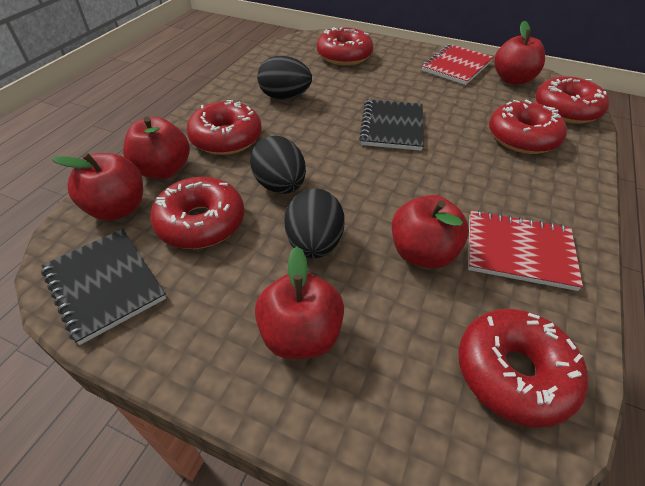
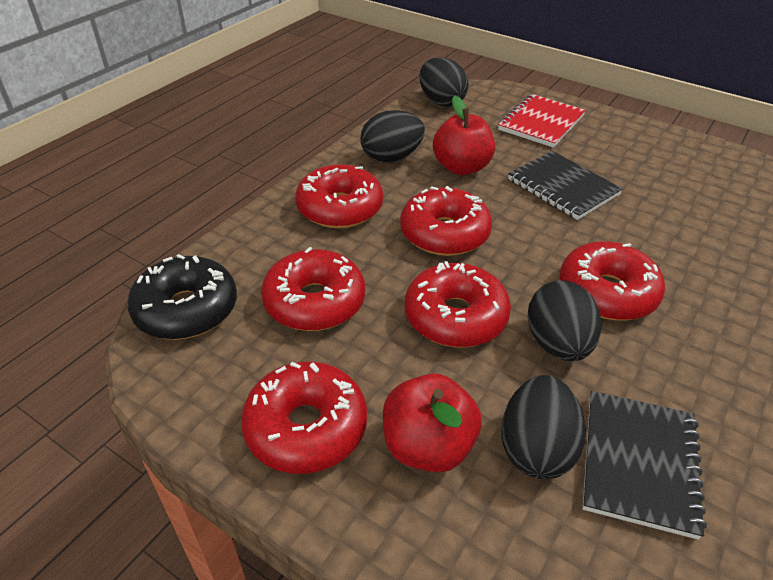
black donut: none = 0 -> [127,254,237,340] = 1
black egg: [250,136,306,194] [257,56,312,100] [284,188,345,258] = 3 -> [360,110,425,163] [420,57,469,107] [501,375,586,479] [528,280,602,361] = 4
red apple: [51,152,143,221] [123,117,190,179] [255,246,344,359] [392,195,469,268] [494,21,545,85] = 5 -> [383,374,482,473] [433,96,495,175] = 2
red notebook: [422,44,494,85] [468,210,583,291] = 2 -> [498,94,586,148] = 1

